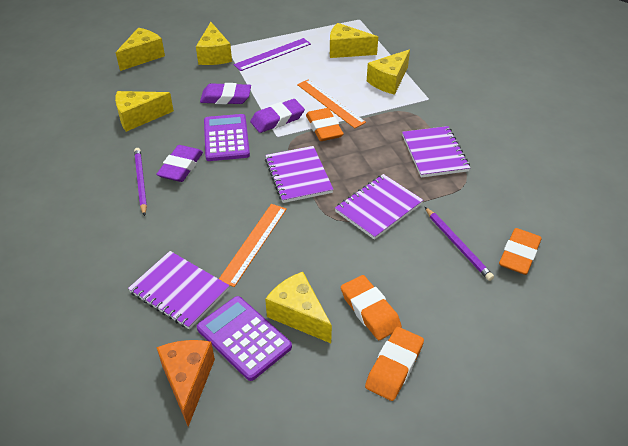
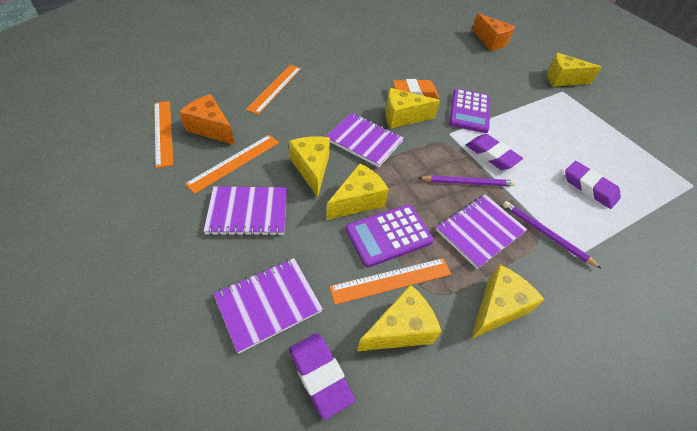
orange cheese: [156,340,215,427] = 1 -> [179,94,235,145] [472,13,515,51] = 2
orange eraser: [306,108,343,141] [341,275,402,340] [365,327,424,401] [499,228,542,275] = 4 -> [393,79,439,98] = 1
orange ruler: [219,204,287,287] [297,80,366,128] = 2 -> [154,101,173,168] [185,135,279,194] [246,65,301,114] [329,258,451,305] = 4
purple ruler: [234,38,311,71] = 1 -> none = 0

